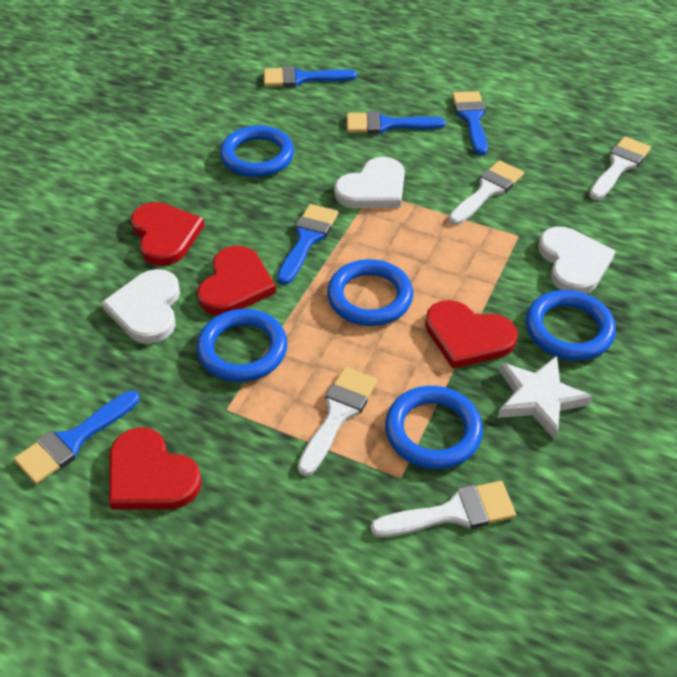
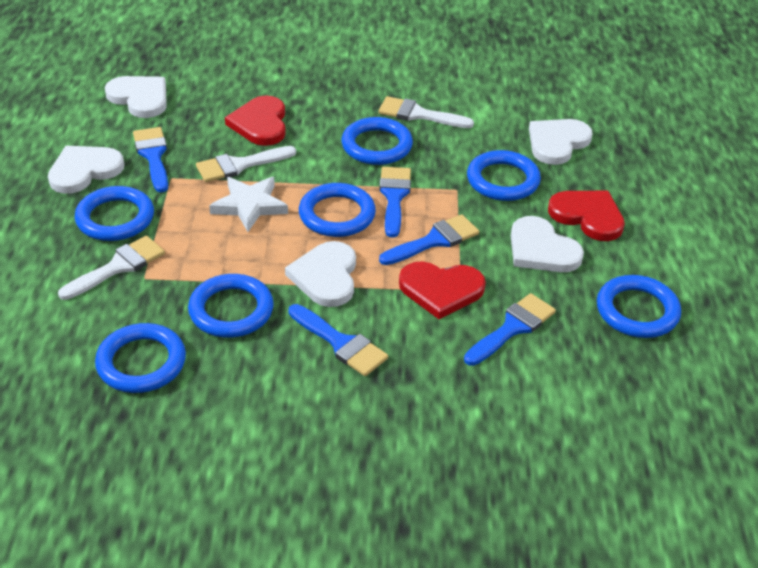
blue ring: [197,309,287,382] [220,125,294,177] [327,259,413,326] [385,386,483,469] [526,290,616,361] = 5 -> [75,186,154,241] [95,323,186,393] [188,274,274,338] [299,183,376,237] [341,117,413,165] [467,150,541,201] [597,275,681,338] = 7
red heart: [109,427,202,510] [131,202,205,266] [197,246,276,315] [425,300,518,369] = 4 -> [225,95,286,146] [399,261,486,319] [548,191,625,241] = 3
white brush: [298,367,377,476] [370,481,516,537] [448,160,524,225] [589,136,651,200] = 4 -> [58,236,165,300] [196,146,296,182] [378,96,474,128] = 3
white heart: [102,269,180,344] [334,157,405,208] [538,227,615,294] = 3 -> [48,146,124,194] [105,76,167,118] [285,241,356,307] [511,216,584,272] [529,119,592,165] = 5

